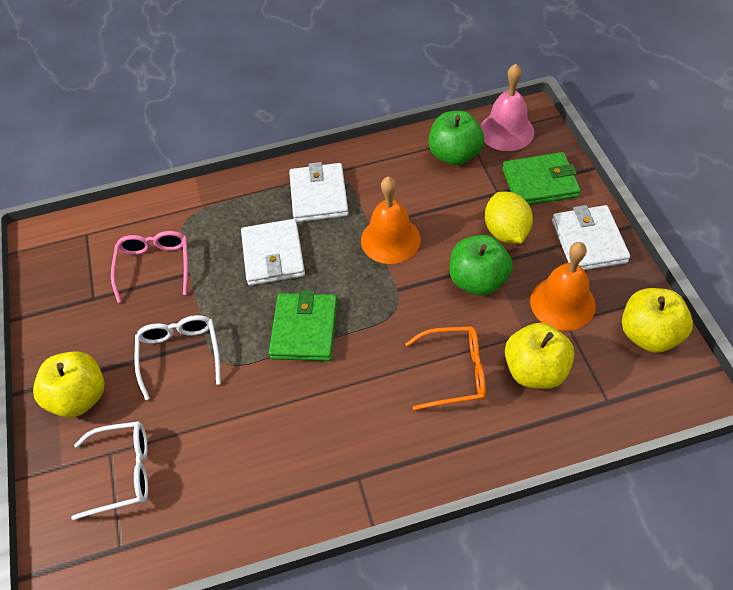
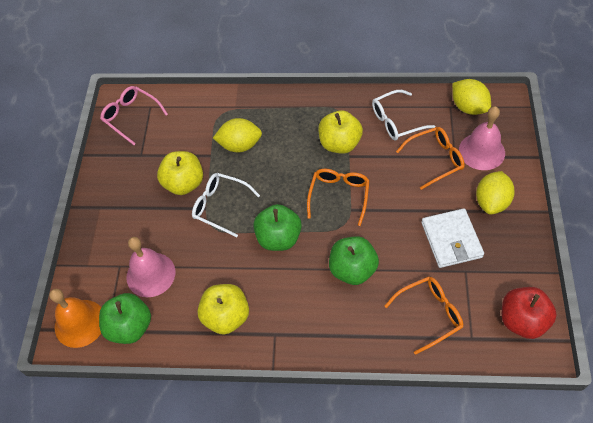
green apple: [428,111,484,165] [450,235,513,296] = 2 -> [99,293,151,344] [253,204,302,251] [329,236,379,285] = 3
green wallet: [269,290,338,361] [502,152,581,205] = 2 -> none = 0
orange bell: [361,177,421,264] [530,242,596,331] = 2 -> [49,289,101,348] = 1
orange glasses: [405,326,486,410] = 1 -> [307,169,369,226] [385,276,463,355] [396,127,465,190] = 3
pink bell: [480,64,534,151] = 1 -> [126,237,175,297] [459,106,505,170] = 2
red apple: none = 0 -> [502,287,557,339] = 1
white wallet: [241,219,305,286] [289,162,349,222] [552,205,630,270] = 3 -> [421,208,484,268] = 1
yellow lemon: [485,191,533,244] = 1 -> [213,118,262,153] [452,79,491,115] [476,171,515,215] = 3

